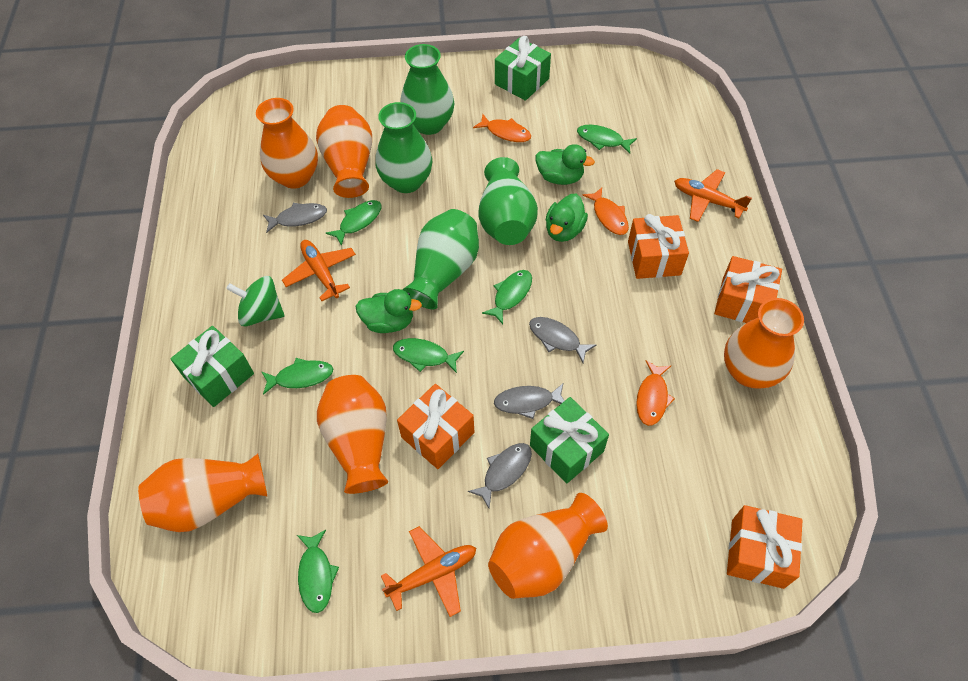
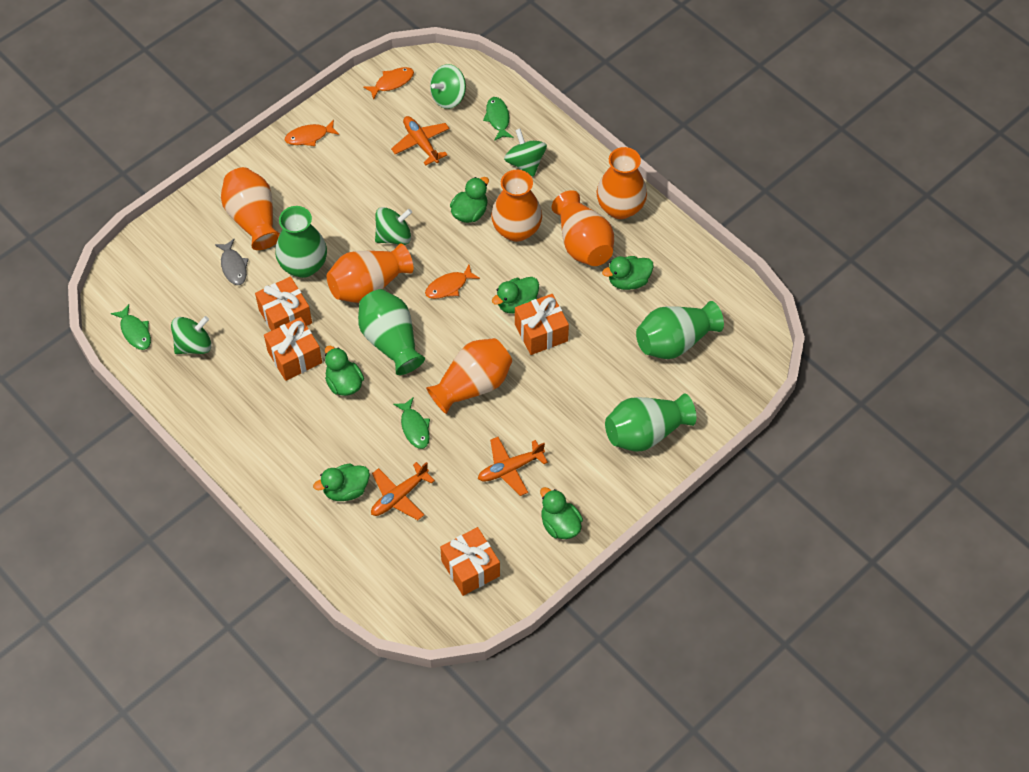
green duck: [356,289,422,333] [535,144,595,185] [546,194,588,242] = 3 -> [313,464,370,501] [325,346,364,396] [450,177,489,223] [492,277,539,313] [540,487,583,539] [602,256,654,290] = 6
green fish: [261,358,333,395] [297,530,339,613] [326,200,382,246] [393,338,464,373] [482,270,532,324] [577,125,637,154] = 6 -> [111,304,151,350] [393,397,430,449] [483,97,514,141] = 3
green gift: [170,326,254,407] [495,36,551,101] [530,397,609,483] = 3 -> none = 0
green spinning top: [226,276,284,326] = 1 -> [171,316,211,354] [375,207,412,245] [430,64,466,109] [504,129,547,177] = 4
grey fish: [263,203,327,233] [468,443,532,508] [494,384,565,419] [529,317,596,363] = 4 -> [215,239,248,285] = 1

